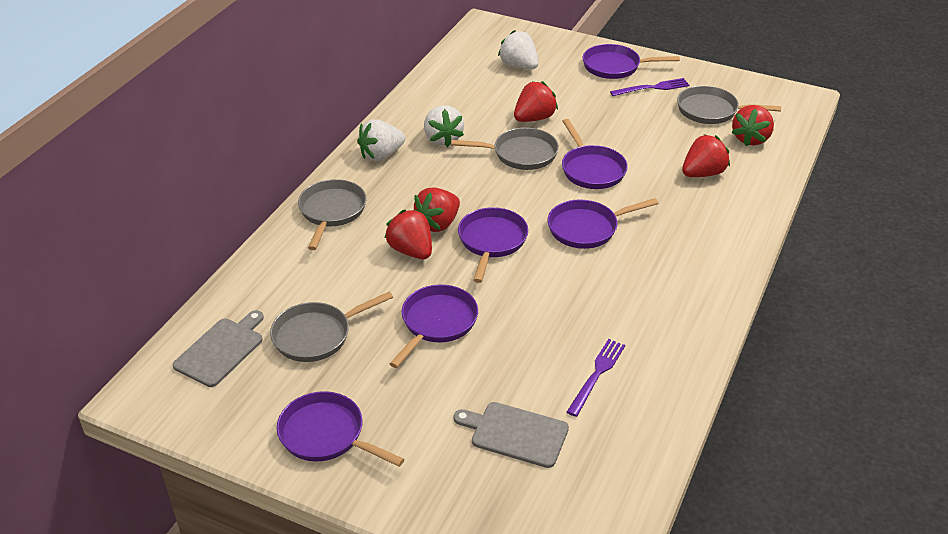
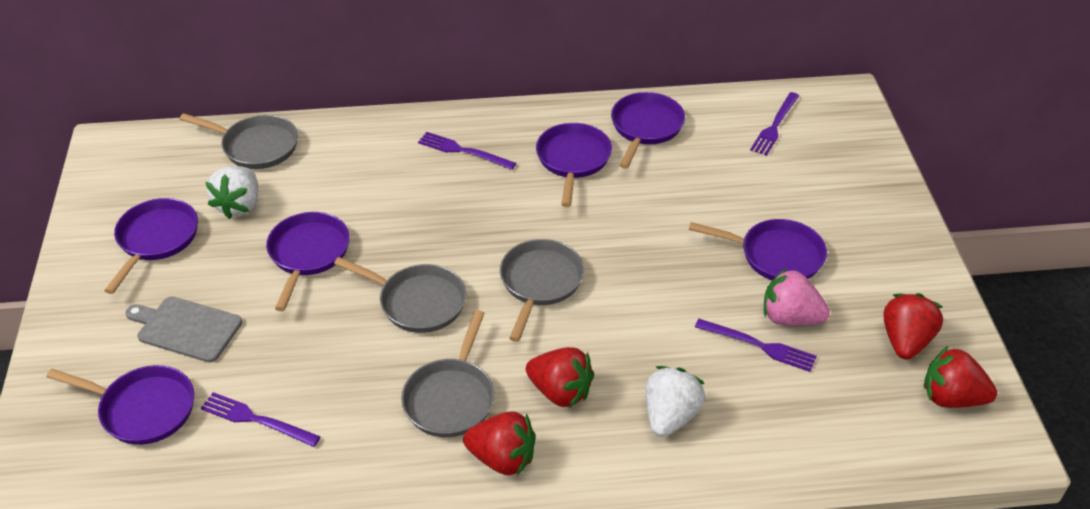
grey cutting board: [173,310,264,387] [453,402,569,468] = 2 -> [125,296,242,362] = 1
pink strawberry: none = 0 -> [764,268,830,326] = 1
purple fork: [567,339,625,417] [610,78,690,96] = 2 -> [201,392,321,447] [418,132,516,170] [695,319,817,372] [750,92,799,156] = 4
red strawberry: [385,209,432,259] [414,188,460,232] [514,81,558,122] [682,134,730,177] [731,105,774,146] = 5 -> [463,411,536,476] [526,347,594,408] [884,293,943,359] [924,346,997,408] = 4
white strawberry: [357,119,405,161] [424,105,464,147] [498,30,539,70] = 3 -> [206,166,258,219] [646,366,705,437] = 2

